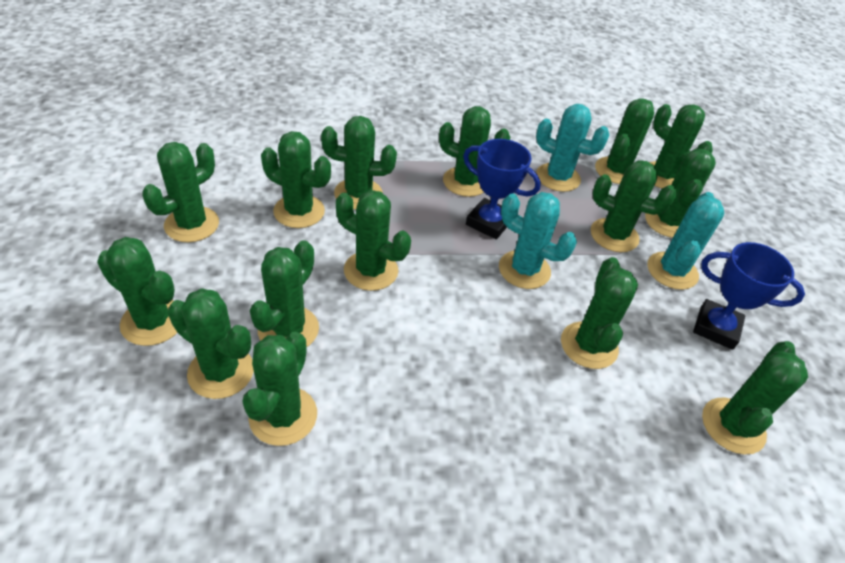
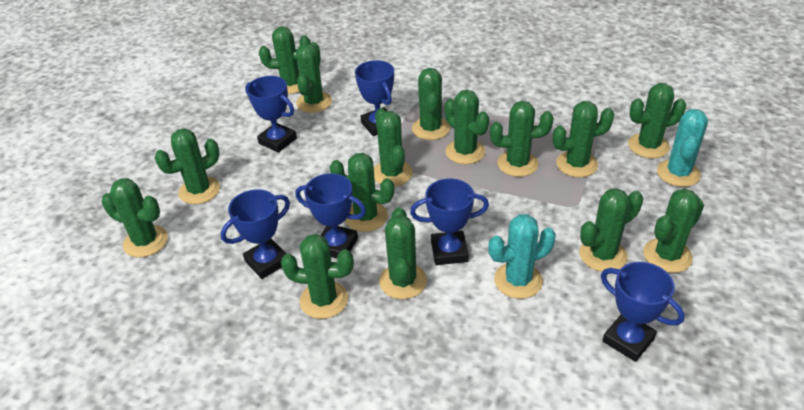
blue trophy: [463,139,541,239] [693,242,805,350] = 2 -> [221,189,290,279] [245,76,297,153] [295,173,366,258] [355,60,394,136] [410,179,489,265] [601,262,685,362] = 6
turquoise cactus: [499,192,577,289] [536,104,609,192] [647,192,724,290] = 3 -> [488,214,556,299] [657,109,708,187] = 2

